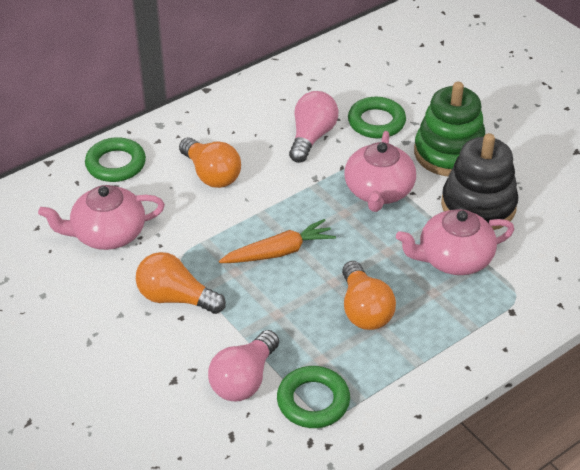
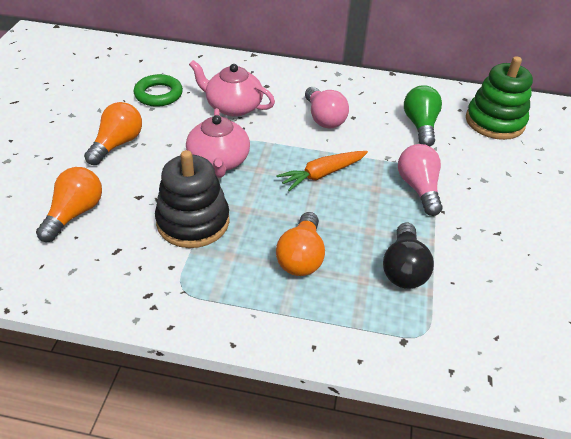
black light bulb: none = 0 -> [383,223,434,289] = 1
green light bulb: none = 0 -> [404,85,442,146] = 1
green ring: [85,137,146,182] [277,366,350,428] [348,97,406,138] = 3 -> [133,74,183,107] = 1
pink teapot: [38,185,165,250] [344,131,416,212] [396,209,515,275] = 3 -> [186,108,250,178] [189,60,275,117] = 2

